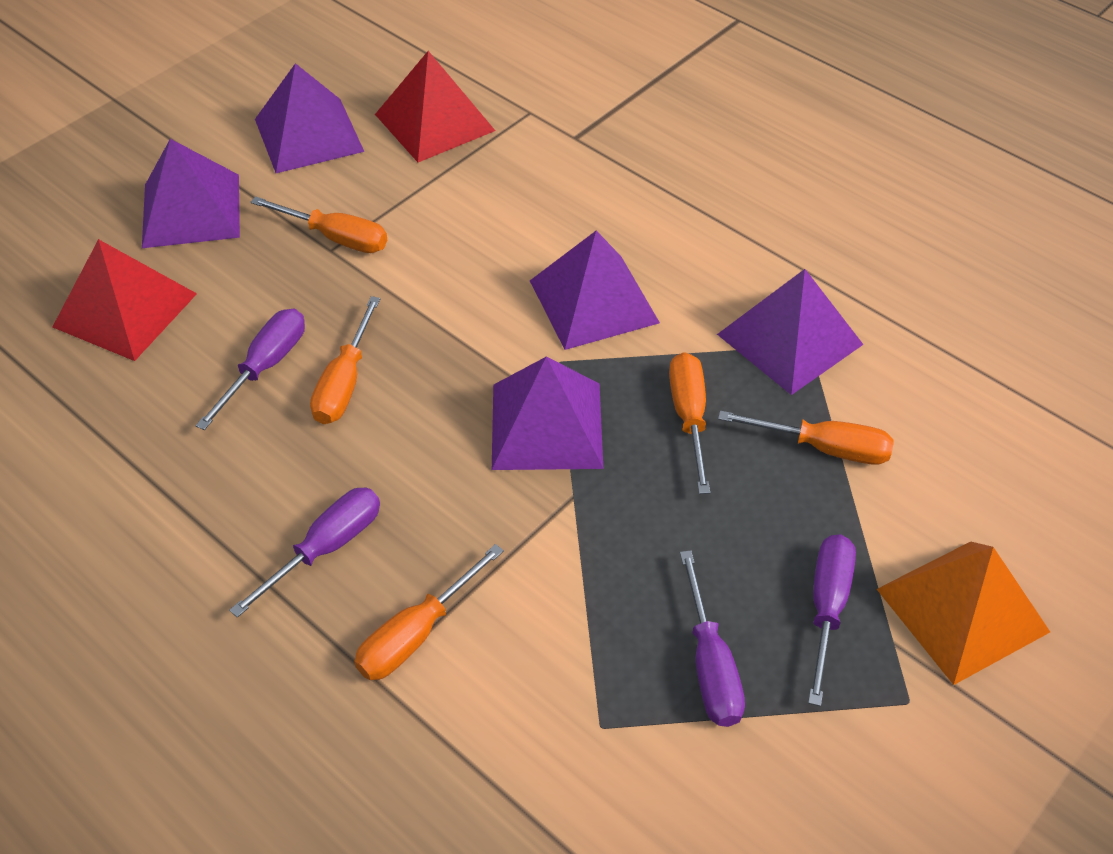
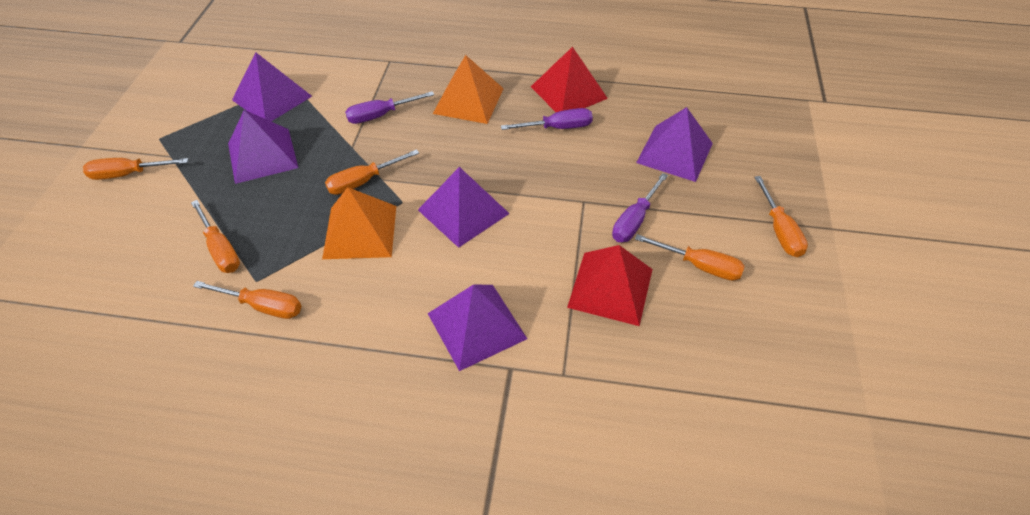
orange pyramid: [877,541,1050,685] = 1 -> [322,187,396,259] [433,55,504,124] = 2
orange screwdriver: [251,196,387,253] [310,296,380,424] [354,544,504,680] [669,352,710,494] [718,410,894,465] = 5 -> [83,158,188,180] [191,200,240,273] [193,281,301,319] [325,149,419,195] [635,234,745,281] [754,176,808,257] = 6
purple screwdriver: [196,309,305,430] [229,488,380,618] [680,550,745,727] [808,535,856,706] = 4 -> [345,91,434,124] [501,108,593,130] [612,173,668,242] = 3

